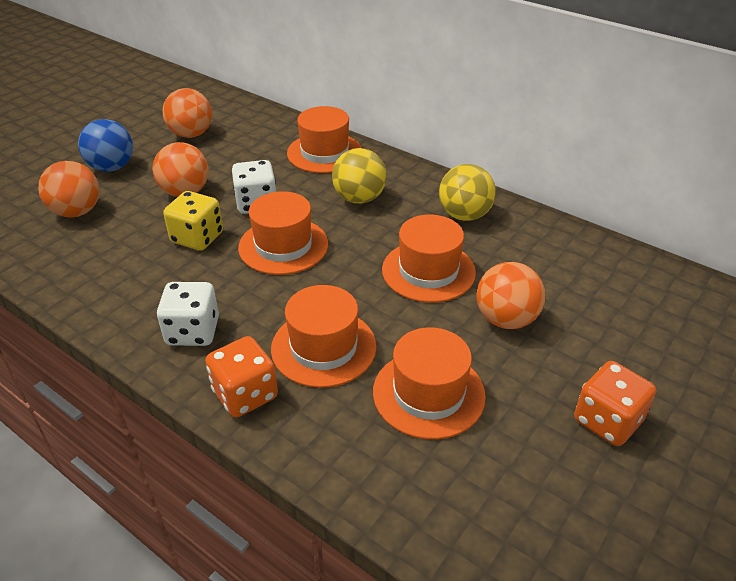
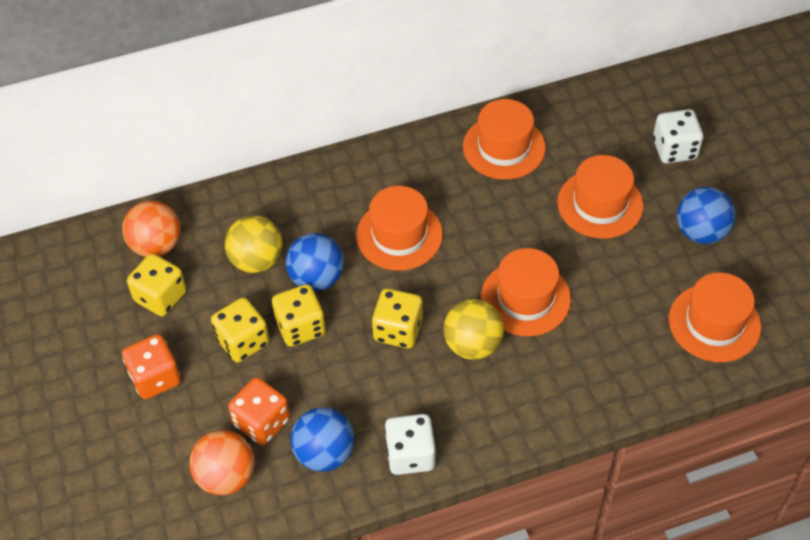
blue ball: [78,119,133,172] = 1 -> [286,233,344,291] [291,407,355,472] [677,187,736,244] = 3
orange ball: [38,161,99,218] [153,142,209,197] [163,88,212,138] [477,262,545,329] = 4 -> [122,200,181,257] [189,430,255,495] = 2
yellow dice: [163,191,223,251] = 1 -> [127,254,187,316] [211,297,270,362] [272,284,326,347] [372,288,423,348] = 4

